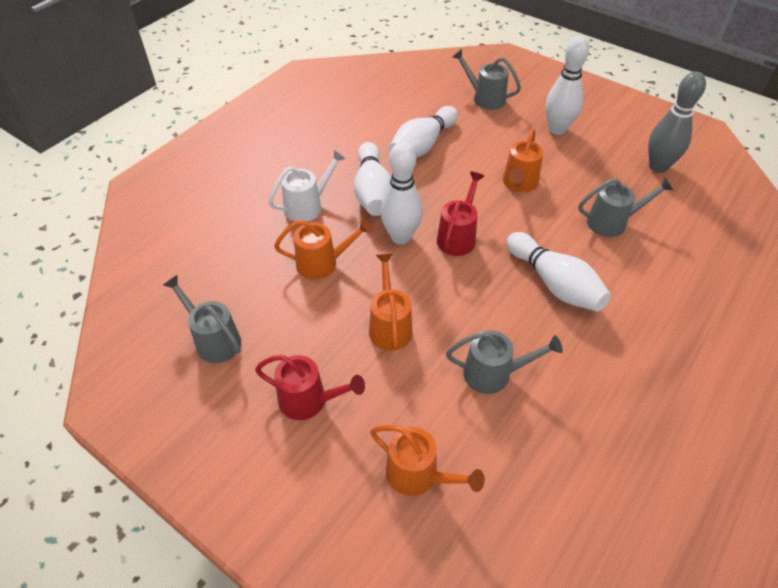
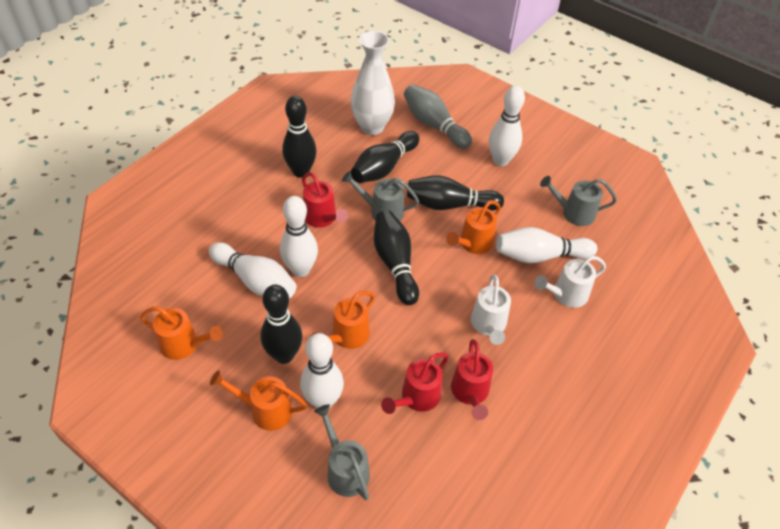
black bowling pin: none = 0 -> [260,285,303,364] [282,96,317,178] [351,131,419,183] [374,210,419,305] [407,175,504,211] = 5
grey watering can: [163,275,241,363] [446,330,563,394] [453,49,521,110] [578,177,673,237] = 4 -> [314,404,370,500] [342,171,419,221] [540,176,617,226] = 3
red watering can: [255,355,365,420] [437,171,484,256] = 2 -> [302,172,348,228] [381,352,449,414] [451,339,493,420] = 3
white vase: none = 0 -> [351,31,395,135] = 1
white watering can: [268,149,346,222] = 1 -> [471,274,511,345] [535,256,606,308] = 2

